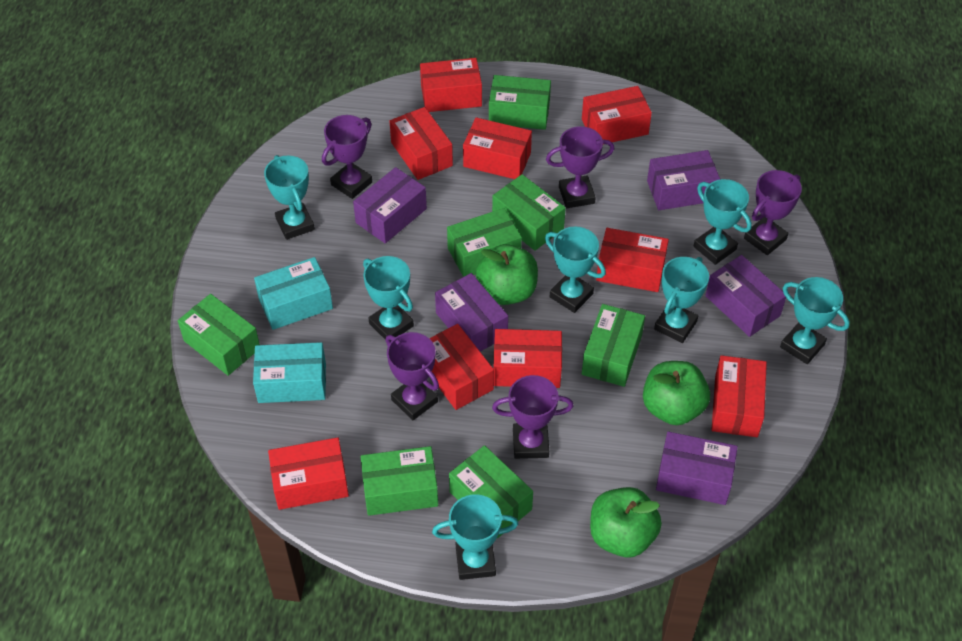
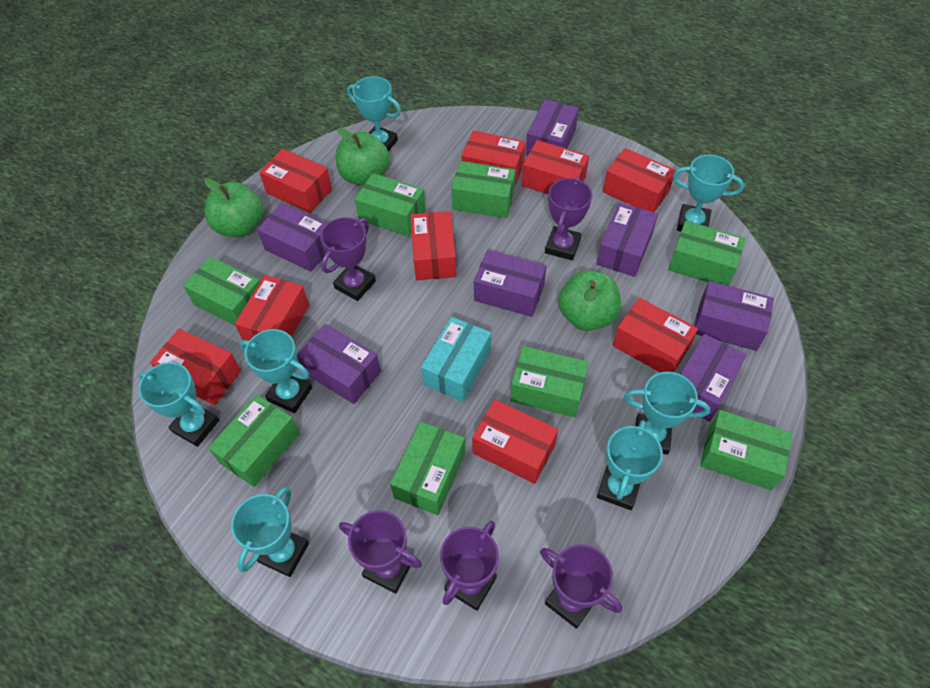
green box: [178,294,260,376] [361,446,438,516] [447,208,522,277] [449,445,533,538] [489,75,551,130] [492,174,566,251] [582,304,645,387] = 7 -> [183,257,260,326] [208,395,300,487] [355,173,426,237] [390,422,465,515] [451,161,516,218] [510,346,589,418] [668,221,746,286] [700,410,792,490] = 8
purple box: [353,167,427,243] [435,273,508,352] [647,150,720,210] [656,431,738,505] [705,255,786,337] = 5 -> [257,203,327,272] [297,324,381,404] [474,250,546,317] [526,99,579,156] [596,202,658,277] [680,334,747,422] [694,281,774,351] = 7
turquoise box: [253,342,326,403] [254,257,333,330] = 2 -> [421,317,491,402] = 1

